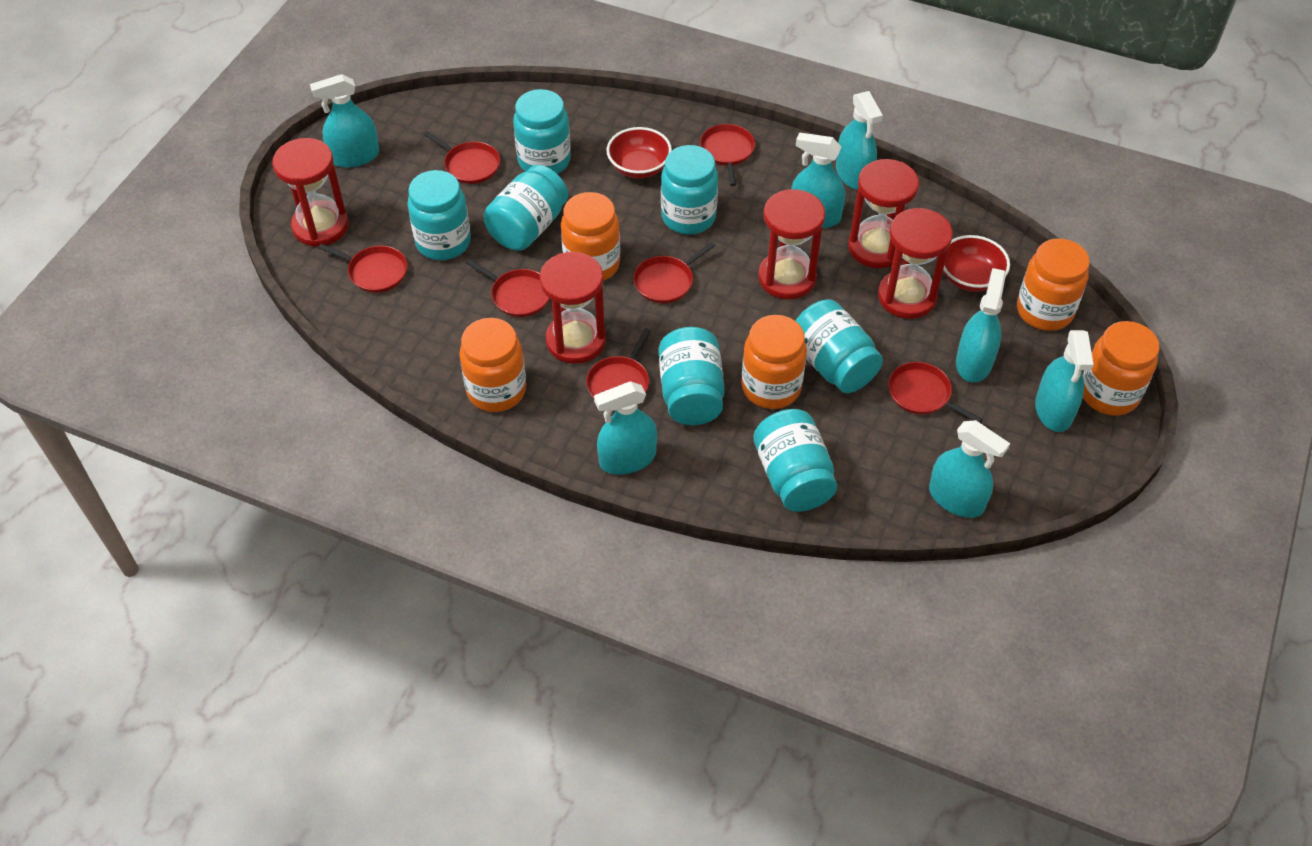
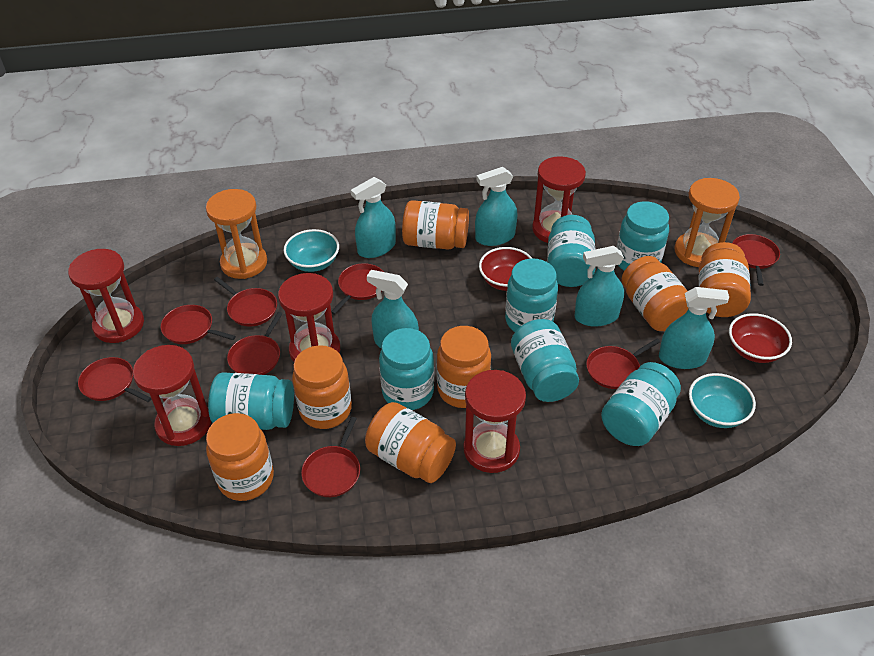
orange hourglass: none = 0 -> [206,189,267,279] [675,178,740,267] = 2
orange jar: [459,318,526,412] [561,192,620,281] [741,315,807,409] [1017,239,1090,331] [1083,321,1160,416] = 5 -> [206,413,274,501] [292,345,352,429] [365,402,456,483] [402,200,469,249] [437,326,491,408] [622,256,689,331] [699,242,751,317] = 7
red pan: [318,244,407,293] [423,131,500,184] [466,259,550,317] [586,328,651,398] [633,242,715,303] [700,124,755,186] [888,362,983,423] = 7 -> [78,357,151,402] [161,305,236,344] [214,277,277,327] [227,312,283,375] [301,417,360,497] [331,263,384,315] [586,338,660,389] [732,234,780,286] = 8
turquoise bowl: none = 0 -> [284,229,339,272] [689,373,756,428] = 2
turquoise spray bottle: [310,74,379,168] [594,382,657,475] [791,132,845,228] [836,91,883,190] [929,420,1010,518] [956,268,1006,383] [1035,330,1094,432] = 7 -> [351,177,396,258] [367,270,419,349] [475,167,517,246] [574,246,624,327] [659,287,729,369] = 5

